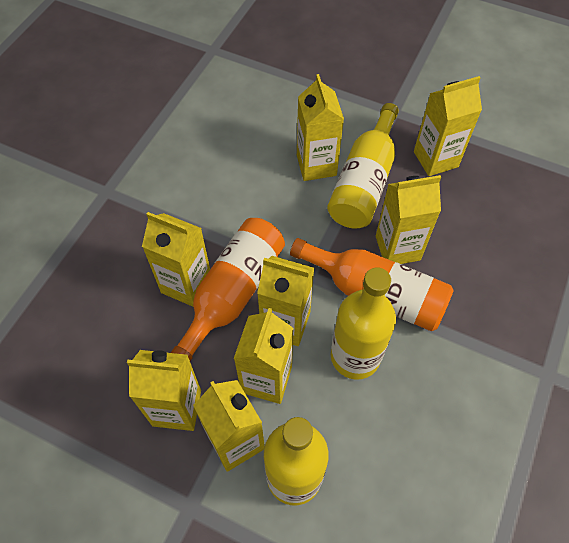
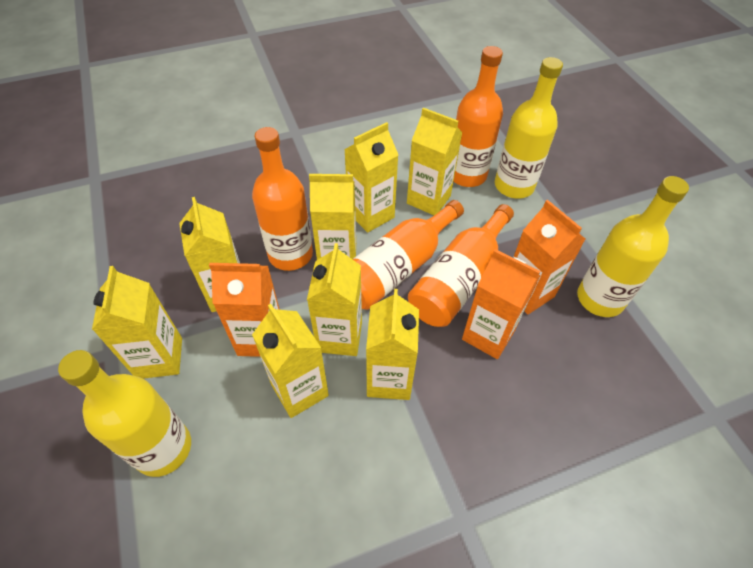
orange bottle: [171,218,285,361] [290,238,454,331] = 2 -> [252,127,313,271] [353,200,464,310] [408,204,514,327] [453,46,503,187] = 4
orange carton: none = 0 -> [209,263,280,357] [462,249,541,359] [514,200,585,314] = 3

